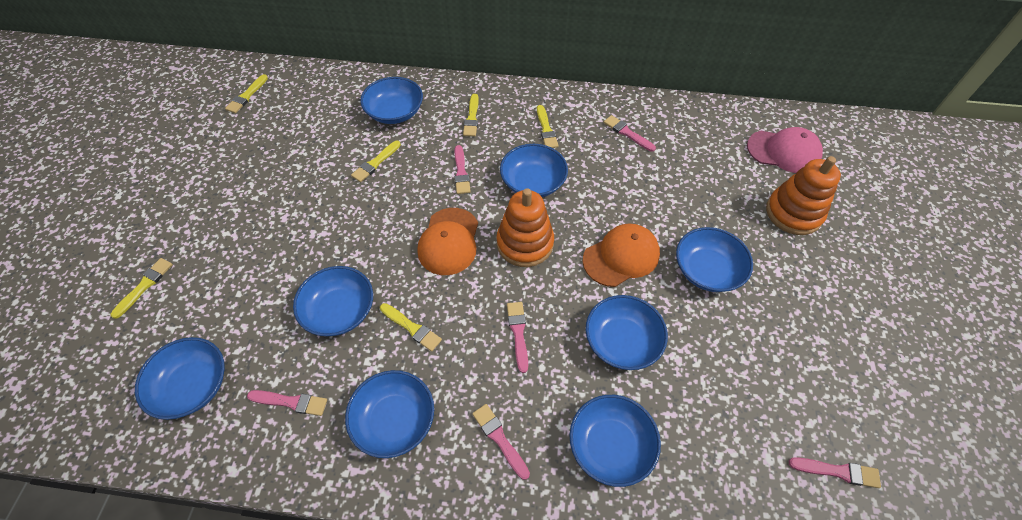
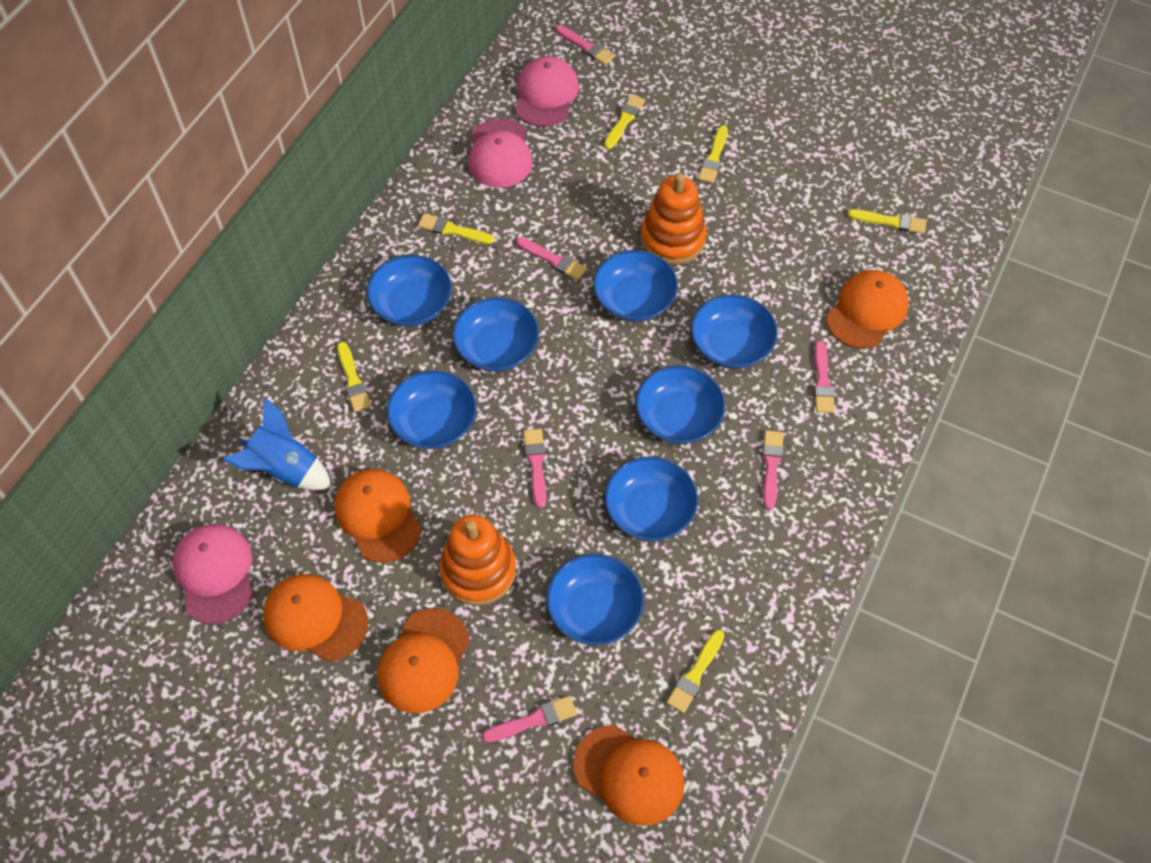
blue rocket: none = 0 -> [222,398,332,490] = 1
orange cap: [417,208,478,275] [583,224,660,287] = 2 -> [263,574,368,662] [334,469,422,563] [377,608,470,713] [573,725,685,826] [826,270,909,349] = 5
pink cap: [747,127,823,173] = 1 -> [173,524,253,624] [468,118,533,188] [515,56,579,127] = 3

